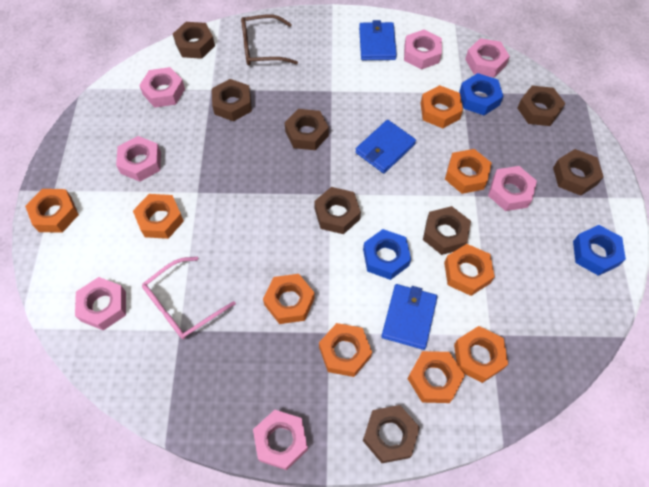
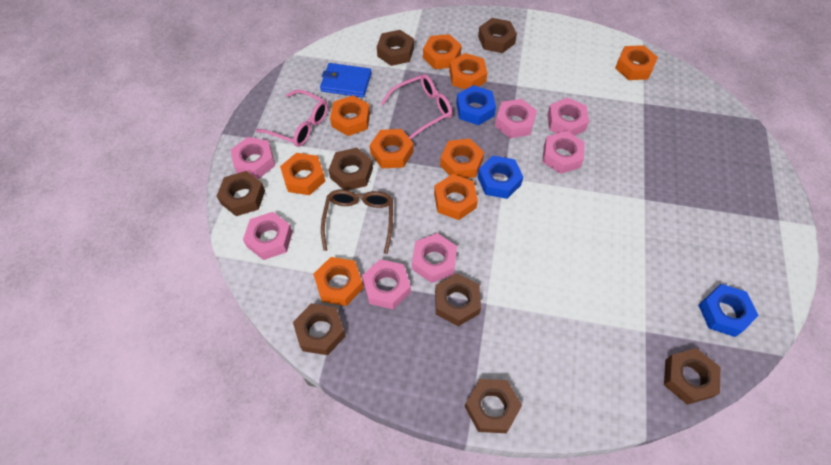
blue wallet: [355,120,416,173] [359,20,397,60] [381,284,438,350] = 3 -> [320,63,372,98] = 1
pink glasses: [142,257,236,339] = 1 -> [255,90,328,147] [381,74,452,140] = 2

